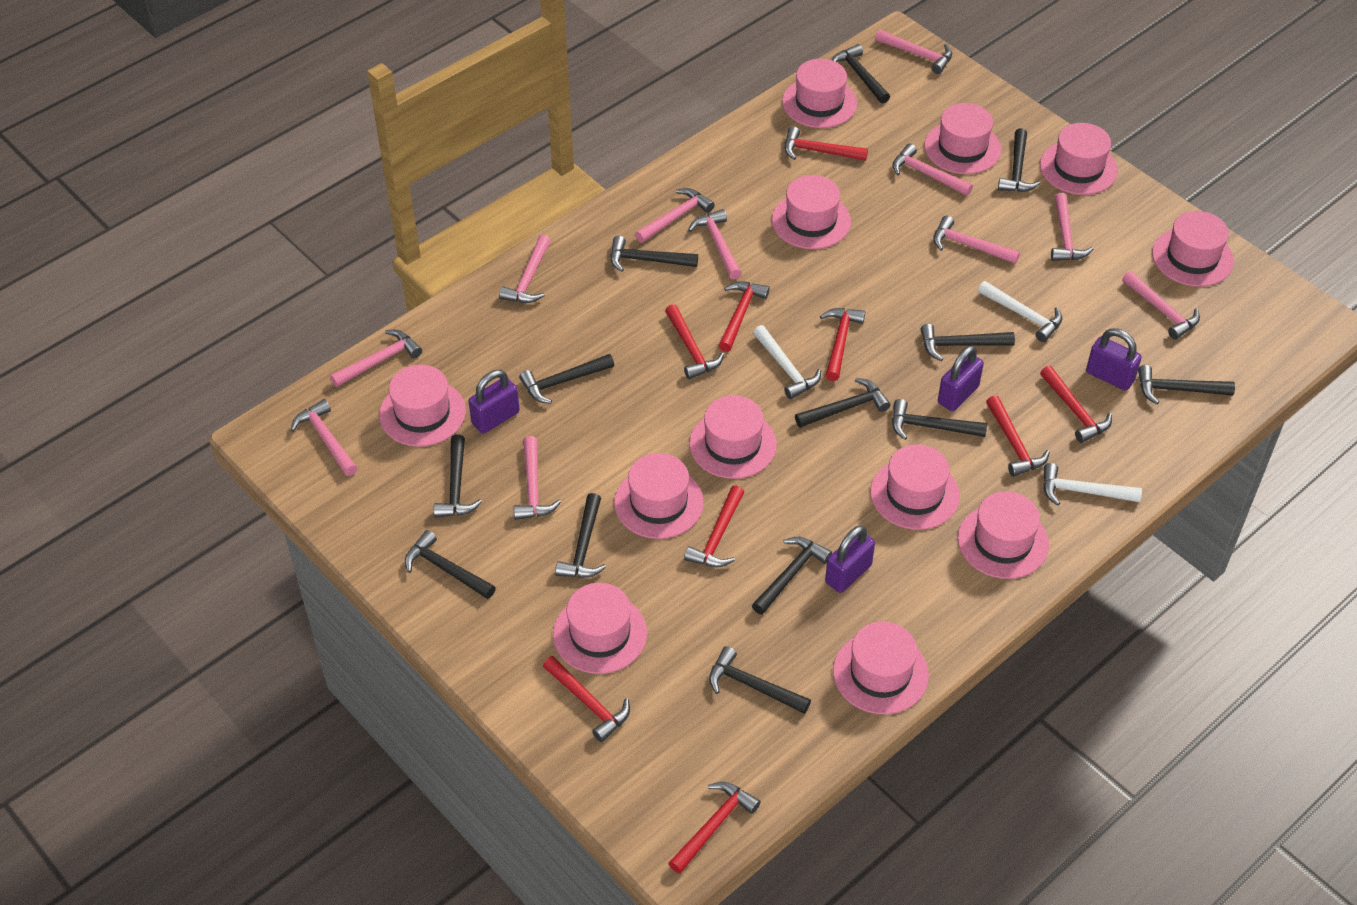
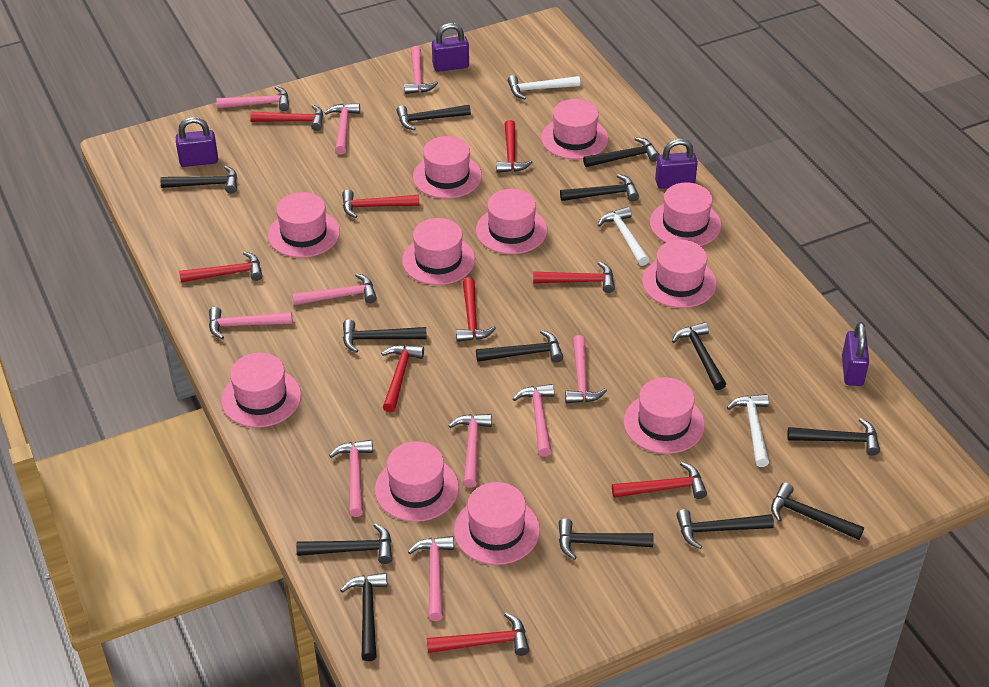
pink hammer: [291,399,357,476] [330,330,422,387] [499,234,551,303] [514,436,561,520] [635,188,715,243] [688,209,742,279] [875,30,952,74] [892,143,973,196] [933,216,1020,264] [1051,193,1094,261] [1122,271,1200,340] = 11 -> [209,307,292,339] [217,86,289,111] [292,273,377,305] [325,103,360,154] [329,440,373,517] [404,46,438,94] [408,536,454,621] [449,414,492,488] [513,384,554,457] [565,335,607,403] = 10
pink hat: [379,365,466,447] [553,583,647,674] [614,453,704,539] [689,395,777,479] [772,175,851,249] [782,59,857,128] [833,622,929,714] [870,444,960,530] [924,103,1001,174] [958,492,1049,579] [1040,123,1118,195] [1152,211,1234,287] = 12 -> [221,353,301,428] [268,192,340,258] [375,441,459,522] [402,218,475,285] [413,136,482,199] [454,482,540,565] [476,189,547,254] [541,99,608,160] [624,377,705,454] [642,240,716,308] [650,182,721,246] = 11

